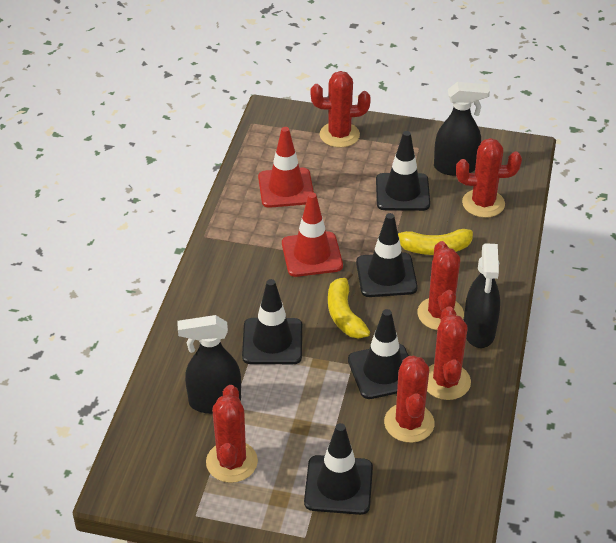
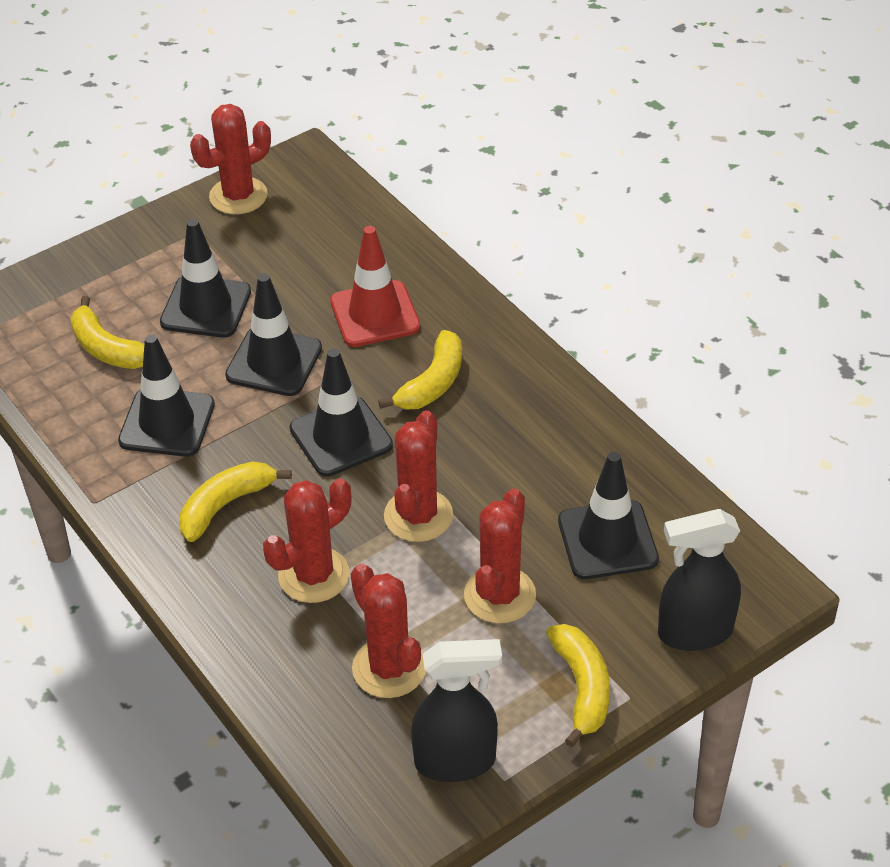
black spray bottle: [177,315,241,414] [434,82,490,176] [464,244,500,348] = 3 -> [411,639,502,782] [658,509,741,651] = 2
red cactus: [206,385,258,483] [310,71,371,148] [384,355,435,443] [417,241,464,330] [427,306,471,400] [456,138,522,218] = 6 -> [190,104,271,214] [263,478,351,603] [351,564,426,698] [384,410,453,542] [464,488,536,623] = 5
red traffic cone: [258,127,314,208] [282,193,343,277] = 2 -> [330,226,420,347] = 1
yellow banana: [328,271,370,339] [398,229,473,255] = 2 -> [70,296,144,369] [179,461,292,542] [378,330,462,410] [546,624,610,747] = 4

